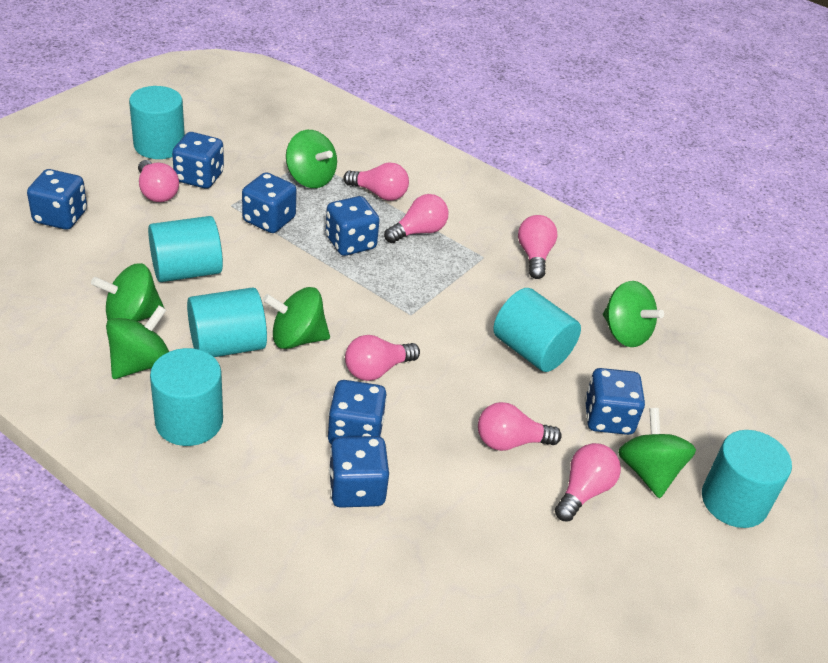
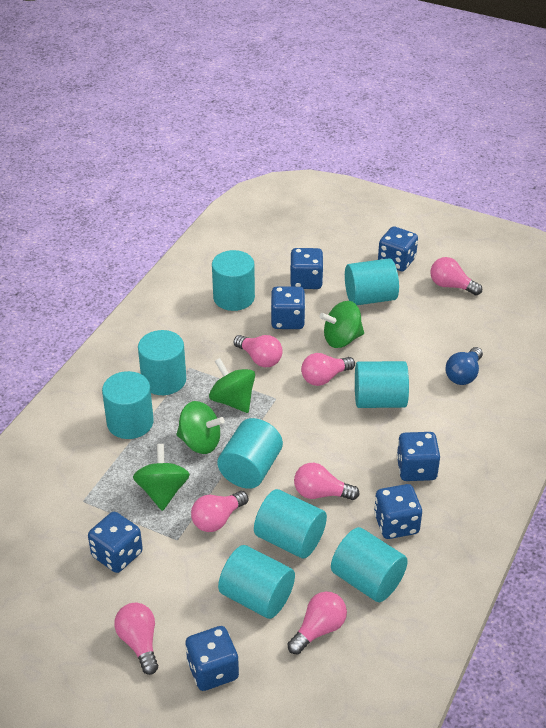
blue light bulb: none = 0 -> [445,347,483,385] = 1
green spinning top: [91,263,164,322] [106,305,169,379] [263,287,330,349] [286,130,337,188] [603,281,664,347] [618,408,696,498] = 6 -> [133,444,190,511] [176,401,225,454] [209,358,255,413] [319,301,364,348] = 4
turquoise cylinder: [129,86,185,159] [148,216,223,282] [150,348,223,446] [187,287,267,357] [493,288,581,372] [702,430,792,528] = 6 -> [102,371,154,439] [138,330,186,395] [212,250,255,311] [217,418,283,489] [218,545,295,619] [254,489,327,558] [331,527,408,602] [345,258,399,305] [355,361,409,408] = 9

